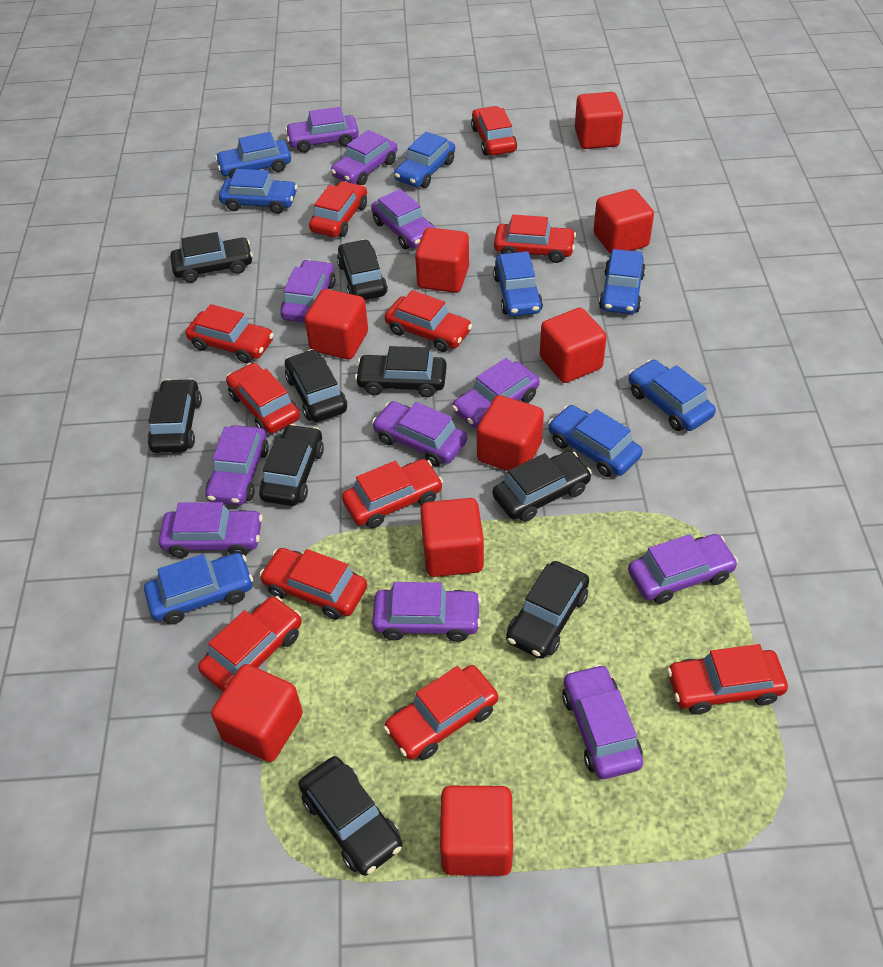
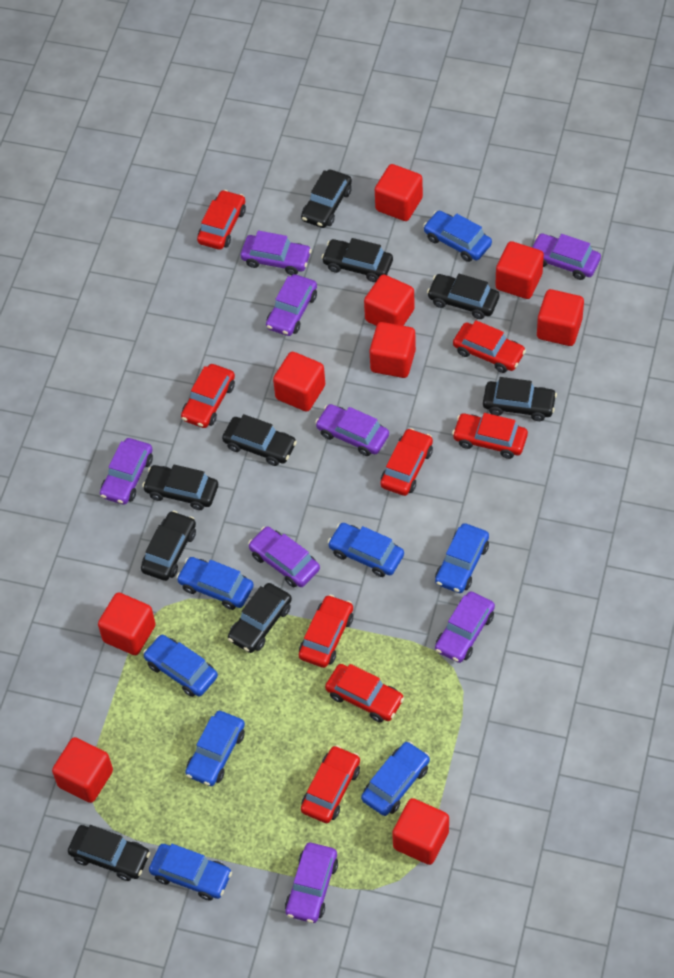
purple car: [159,502,263,558] [206,425,269,505] [281,260,336,323] [285,107,359,153] [331,130,398,185] [371,189,435,249] [372,401,467,466] [372,582,481,642] [452,358,540,428] [562,664,643,779] [628,534,738,604] = 11 -> [100,438,153,505] [241,230,312,275] [248,526,320,587] [266,274,317,336] [285,843,338,923] [315,404,389,456] [435,591,495,663] [532,233,601,280] = 8
red car: [186,304,274,363] [198,596,302,692] [226,363,300,434] [259,548,367,620] [309,181,367,237] [342,459,443,528] [384,665,498,760] [385,290,472,352] [471,106,517,155] [494,215,576,263] [667,644,788,715] = 11 -> [181,364,235,428] [197,190,246,250] [299,595,353,668] [301,745,360,823] [325,664,404,722] [380,428,433,496] [452,413,528,459] [453,320,526,373] = 8

